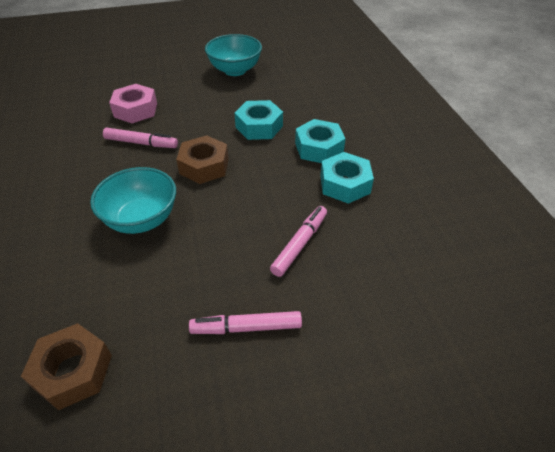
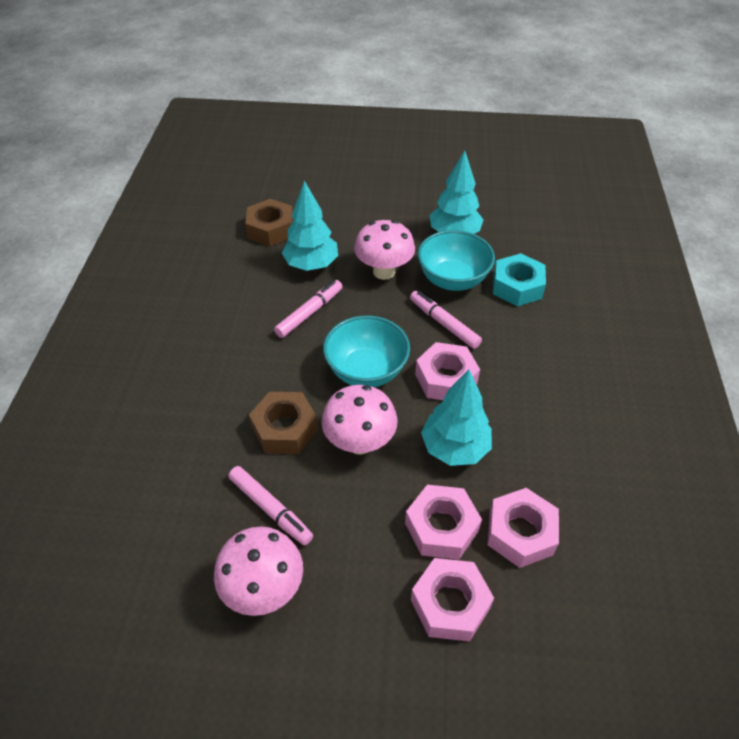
pink mushroom: none = 0 -> [214,526,303,616] [321,385,398,454] [354,220,415,280] = 3
pink nut: [109,84,157,123] = 1 -> [405,485,482,560] [411,558,494,642] [415,342,480,400] [488,488,559,568] = 4
turquoise nut: [234,100,283,140] [295,119,346,163] [320,152,374,204] = 3 -> [493,253,546,306] = 1
turquoise tree: none = 0 -> [282,181,338,271] [421,369,492,466] [430,150,483,234] = 3

